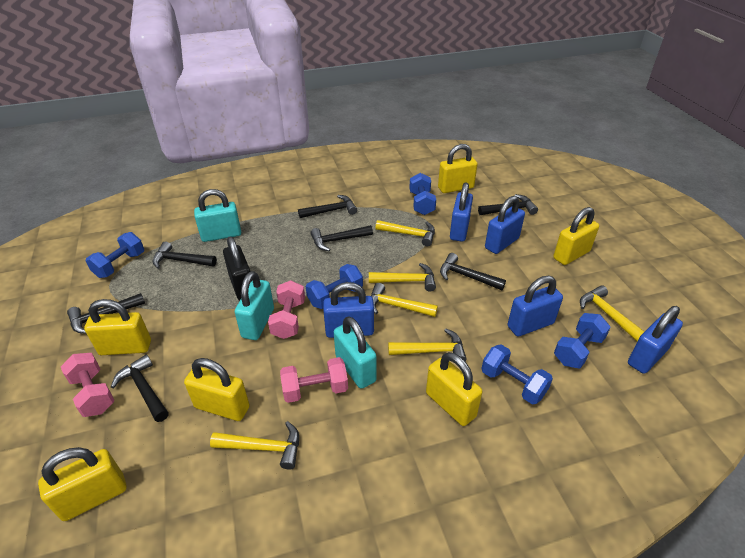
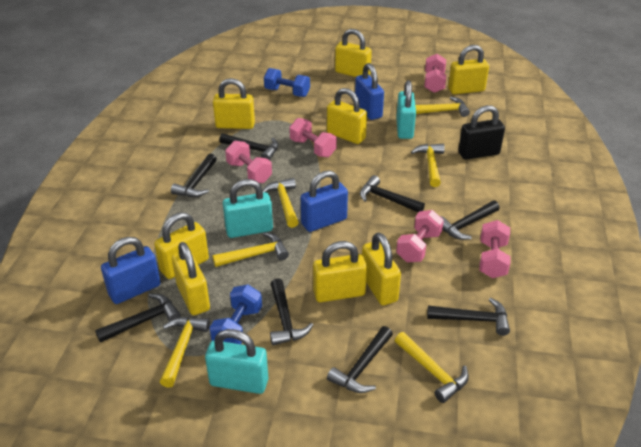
black hammer: [67,293,145,334] [111,354,169,422] [152,241,217,269] [298,195,357,218] [310,225,373,251] [440,253,506,290] [478,194,538,215] = 7 -> [95,294,181,343] [171,154,217,197] [219,133,279,160] [270,278,313,345] [327,326,393,393] [360,175,425,212] [427,298,510,336] [441,200,500,240] = 8
blue dumbbell: [86,232,144,278] [306,264,363,309] [409,173,436,215] [481,345,553,404] [554,313,611,368] = 5 -> [210,284,262,344] [264,68,310,97] = 2
blue padlock: [323,282,374,338] [450,182,473,242] [485,196,525,254] [508,276,563,336] [628,306,683,374] = 5 -> [101,237,161,304] [301,170,348,232] [355,63,384,120] = 3
pink dumbbell: [61,353,115,417] [268,280,305,339] [280,357,348,403] = 3 -> [225,141,272,183] [289,118,337,157] [396,210,444,262] [425,54,446,93] [479,220,511,278] = 5
yellow padlock: [38,447,127,521] [84,299,151,355] [184,358,250,421] [426,352,482,426] [438,144,478,193] [553,207,599,265] = 6 -> [154,212,209,279] [172,242,210,315] [213,78,255,129] [313,241,367,302] [327,88,367,144] [335,29,372,77] [362,233,401,305] [448,45,489,94] = 8

